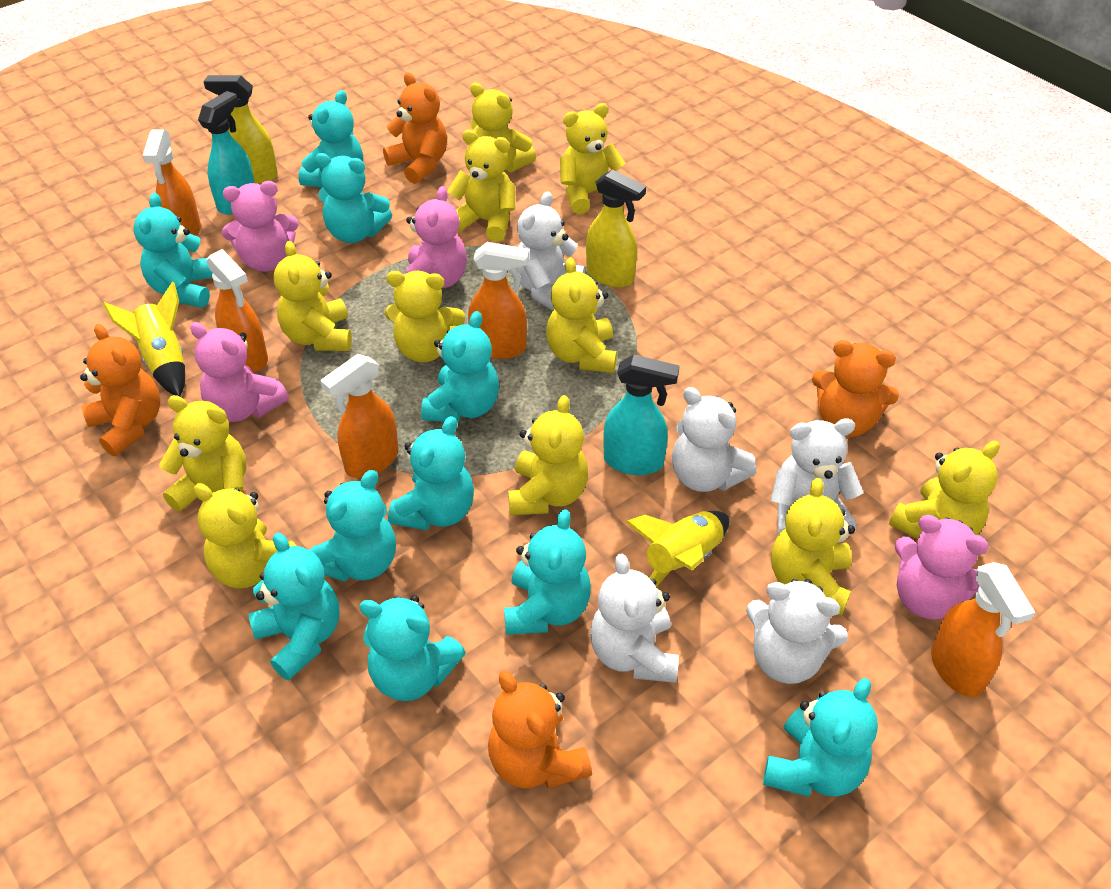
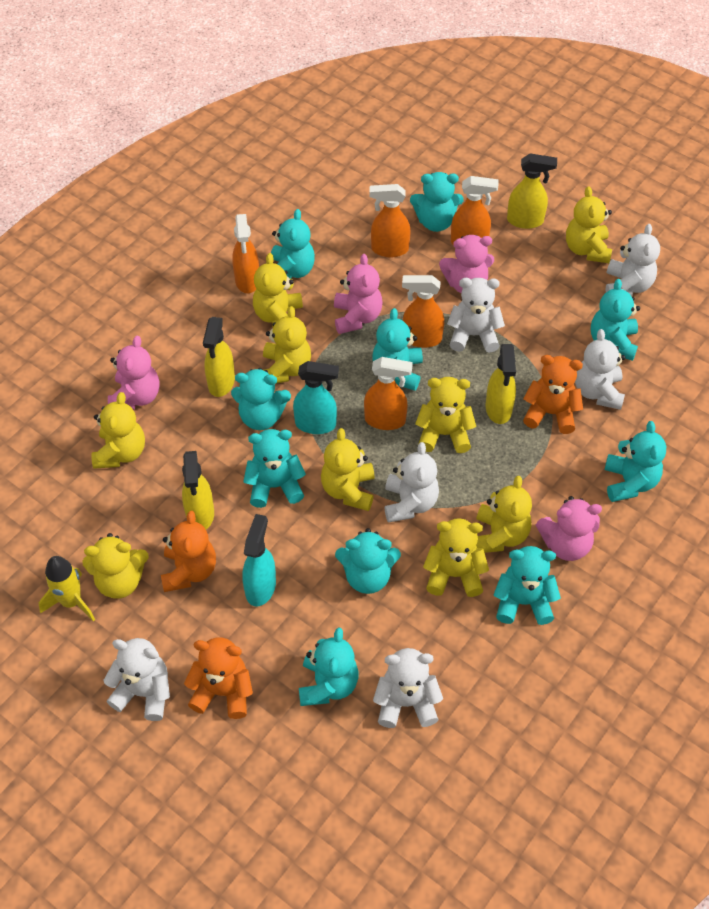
orange teddy bear: [80,324,160,456] [383,72,447,184] [488,671,592,789] [812,340,899,437] = 4 -> [161,511,216,592] [184,637,253,719] [523,355,583,434] = 3
white teddy bear: [517,192,585,311] [590,553,679,683] [672,387,756,492] [746,579,848,684] [771,418,863,535] = 5 -> [103,638,170,721] [373,648,443,728] [385,442,439,523] [447,278,505,353] [575,329,626,410] [606,224,660,297] = 6
yellow rocket: [103,281,185,396] [626,511,729,587] = 2 -> [38,556,95,621] = 1
yellow spray bottle: [203,75,278,184] [586,170,646,287] = 2 -> [182,451,214,529] [203,317,235,397] [486,344,516,424] [507,153,557,229] = 4
yellow teddy bear: [159,395,246,511] [194,483,296,589] [274,241,352,351] [385,271,465,363] [447,130,515,242] [470,83,536,172] [508,395,588,515] [546,257,617,373] [560,103,626,214] [771,478,855,616] [889,441,1000,539] = 11 -> [82,533,149,599] [92,392,145,469] [253,253,303,327] [263,306,311,384] [321,428,375,511] [415,377,476,453] [423,518,489,597] [476,476,532,553] [566,186,612,263] = 9

